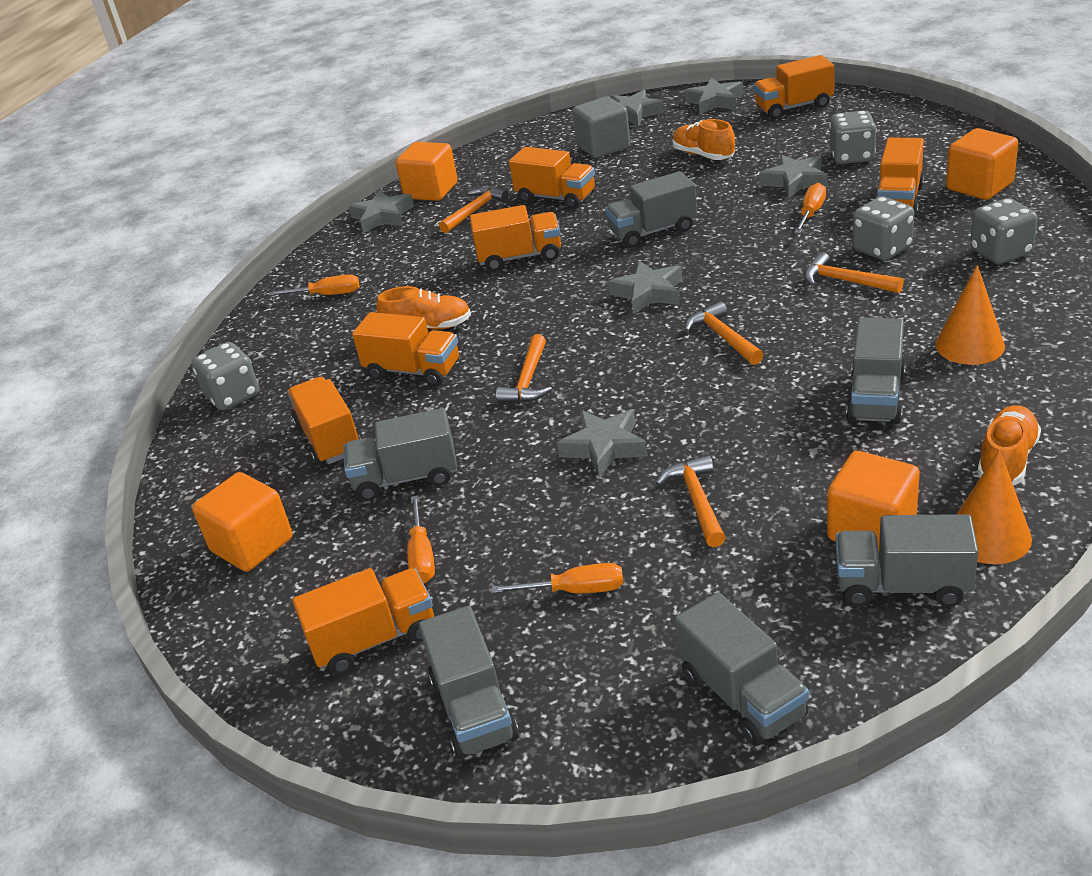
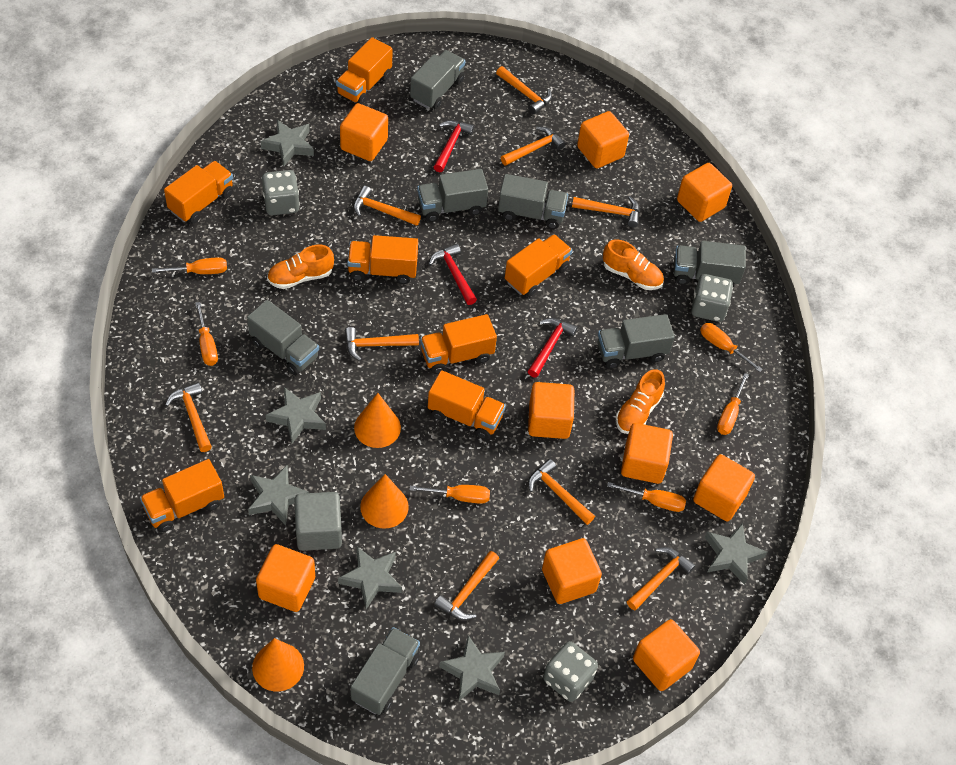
grey dice: [192,342,260,411] [829,110,877,164] [852,196,914,260] [970,198,1038,264] = 4 -> [262,170,300,215] [543,641,598,702] [691,274,733,322] = 3
grey truck: [344,408,457,501] [419,606,519,759] [605,171,697,248] [675,592,809,746] [836,514,978,607] [846,318,906,424] = 6 -> [247,300,319,375] [351,627,420,715] [410,50,465,109] [417,169,488,222] [498,174,568,229] [598,314,675,368] [674,241,746,287] = 7
orange cone: [935,265,1005,365] [957,449,1032,564] = 2 -> [252,638,304,691] [354,393,401,448] [360,474,409,529] = 3
orange cube: [192,472,293,572] [396,142,458,201] [827,451,920,551] [946,128,1018,200] = 4 -> [256,544,315,612] [340,103,388,161] [528,382,574,439] [542,538,602,604] [577,111,629,168] [621,423,673,484] [633,619,700,691] [677,163,732,222] [693,454,755,521] = 9
orange hammer: [439,187,509,233] [496,334,552,403] [656,455,726,547] [685,301,764,365] [804,252,904,293] = 5 -> [165,382,212,452] [345,327,419,361] [353,186,421,226] [434,551,499,620] [496,66,552,114] [501,127,565,166] [528,459,595,525] [572,196,640,228] [627,547,696,611] = 9
orange screwdriver: [269,275,359,296] [407,495,435,583] [491,563,623,594] [794,183,826,233] = 4 -> [152,257,227,274] [195,302,218,366] [410,485,490,504] [607,482,686,512] [700,323,763,372] [717,373,749,435] = 6
red hammer: none = 0 -> [429,243,477,305] [434,120,474,172] [528,318,578,378] = 3

